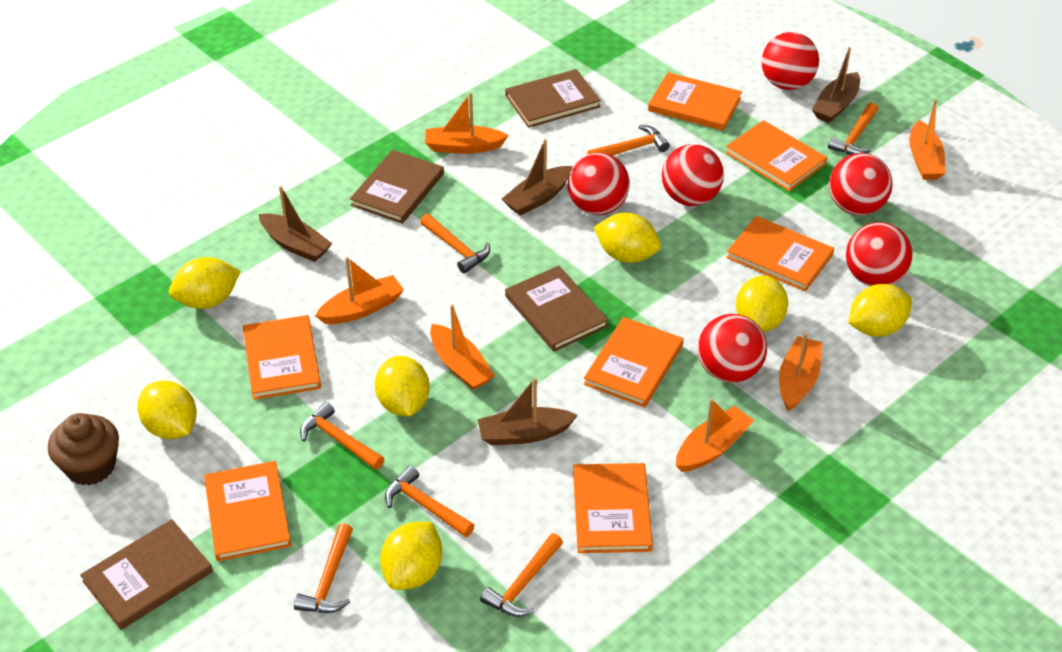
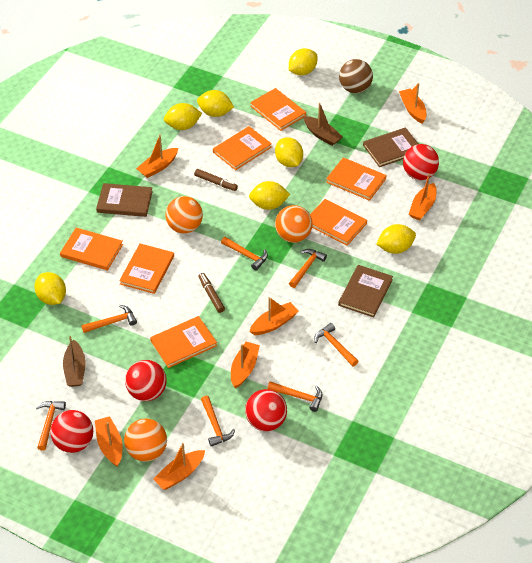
brown ball: none = 0 -> [339,59,373,93] = 1
brown boat: [259,186,332,262] [478,378,578,445] [502,139,572,216] [812,47,860,123] = 4 -> [63,336,86,387] [303,103,343,146] = 2
brown book: [80,519,213,630] [350,150,444,224] [505,69,601,128] [505,266,609,352] = 4 -> [96,183,153,217] [338,265,393,317] [363,127,418,167] = 3
brown cupcake: [48,413,119,485] = 1 -> none = 0
brown marker: none = 0 -> [194,169,238,191] [198,273,225,313] = 2
orange ball: none = 0 -> [124,419,167,462] [165,196,203,233] [275,205,313,243] = 3
orange boat: [315,257,404,324] [425,92,509,154] [430,305,495,390] [676,399,754,472] [779,333,822,411] [909,100,945,180] = 6 -> [95,416,123,466] [136,135,178,178] [153,443,205,490] [231,342,260,388] [249,297,299,335] [399,83,427,124] [409,174,436,220] = 7
red ball: [568,153,630,215] [662,144,724,206] [698,314,767,383] [762,32,819,90] [829,153,893,215] [846,222,913,286] = 6 -> [50,410,93,453] [125,360,167,401] [245,389,287,431] [403,144,439,180] = 4

